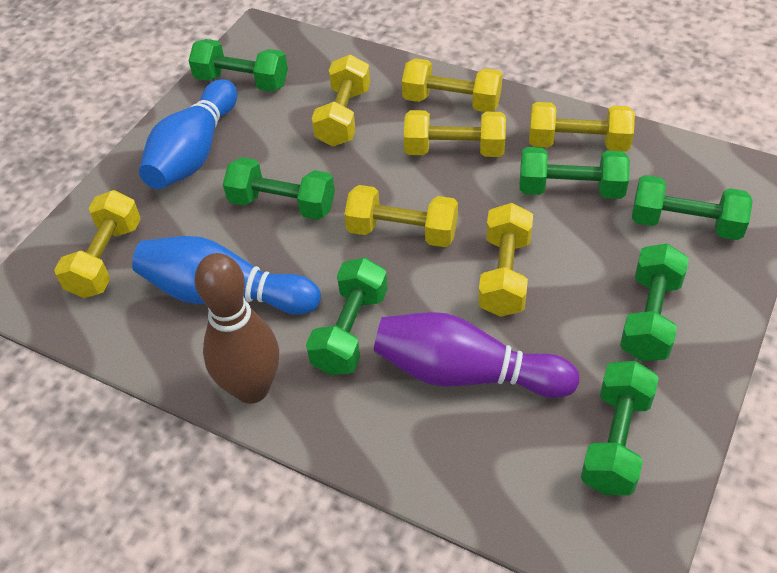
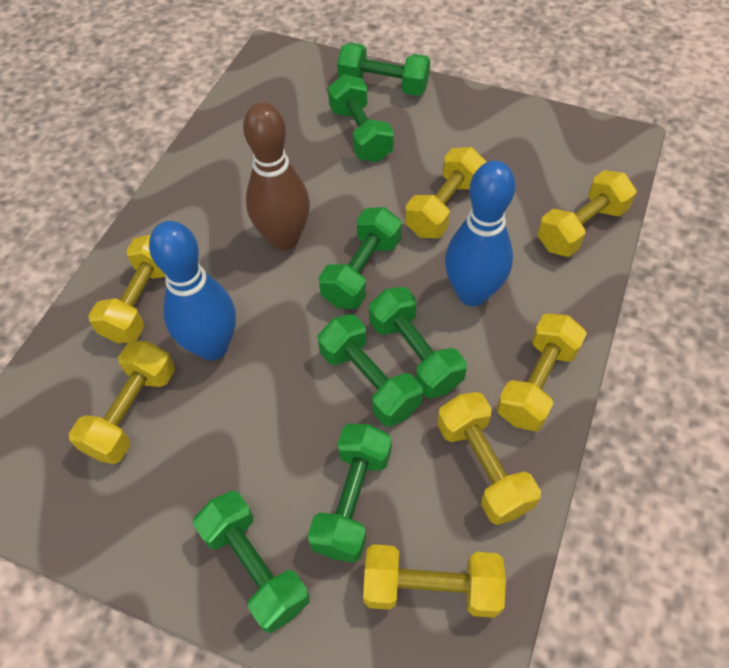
purple bowling pin: [374,312,579,398] = 1 -> none = 0

